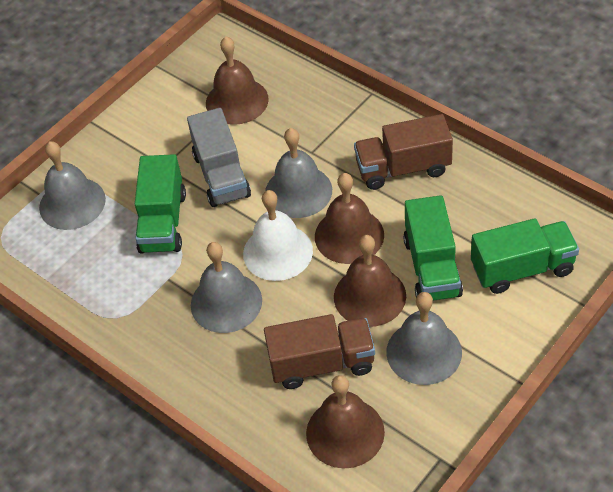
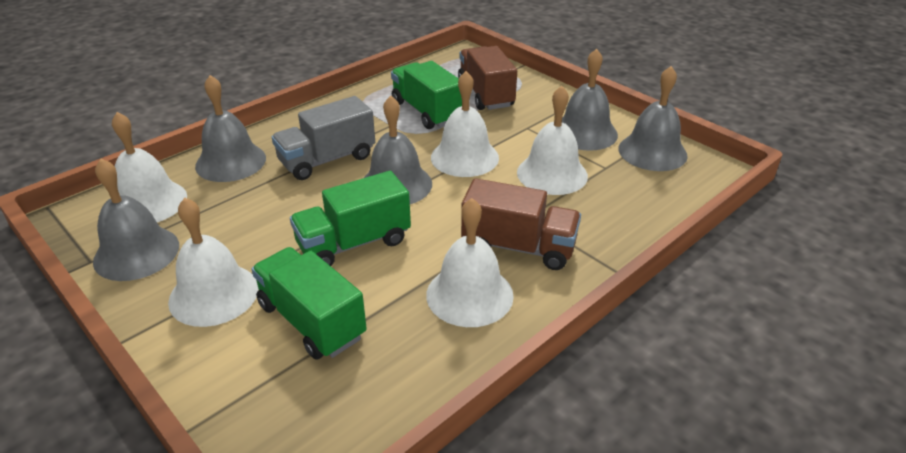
brown bell: [206,37,269,125] [306,375,385,468] [315,173,384,264] [334,235,406,327] = 4 -> none = 0
grey bell: [39,141,106,230] [191,242,262,333] [265,128,332,218] [386,292,462,385] = 4 -> [93,159,179,281] [195,75,266,182] [364,96,432,204] [562,49,618,151] [619,66,688,171] = 5
white bell: [243,190,313,281] = 1 -> [112,112,187,222] [168,198,258,327] [426,198,514,327] [431,71,499,177] [517,86,588,195] = 5

